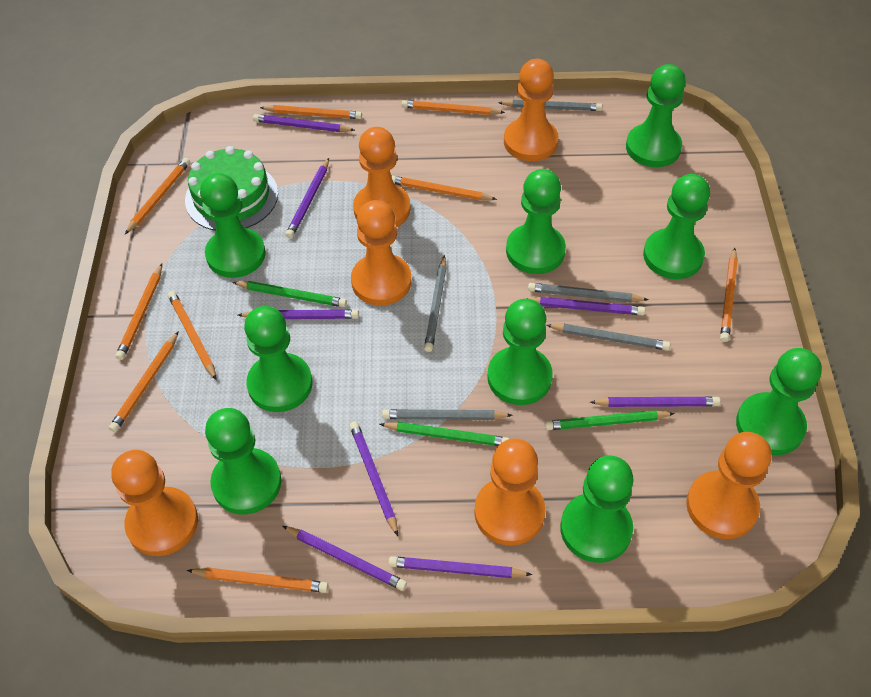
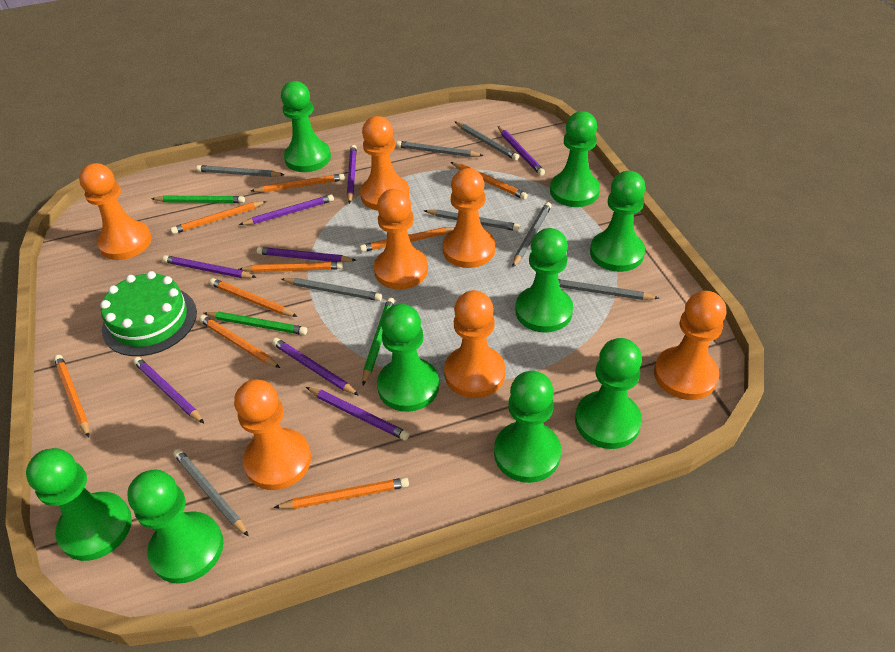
grey pencil: [382,409,513,420] [424,255,446,352] [498,100,602,111] [528,283,649,302] [546,324,670,351] = 5 -> [173,449,249,537] [196,165,285,177] [281,278,382,301] [396,141,484,157] [423,209,520,231] [455,122,519,161] [512,202,552,267] [558,279,659,300] = 8
orange pawn: [111,450,198,556] [351,200,412,306] [353,127,411,227] [474,438,546,546] [504,59,559,161] [686,432,772,539] = 6 -> [79,163,152,260] [234,379,311,490] [360,116,409,211] [374,189,428,290] [443,168,495,268] [444,290,505,398] [654,291,726,400] = 7

